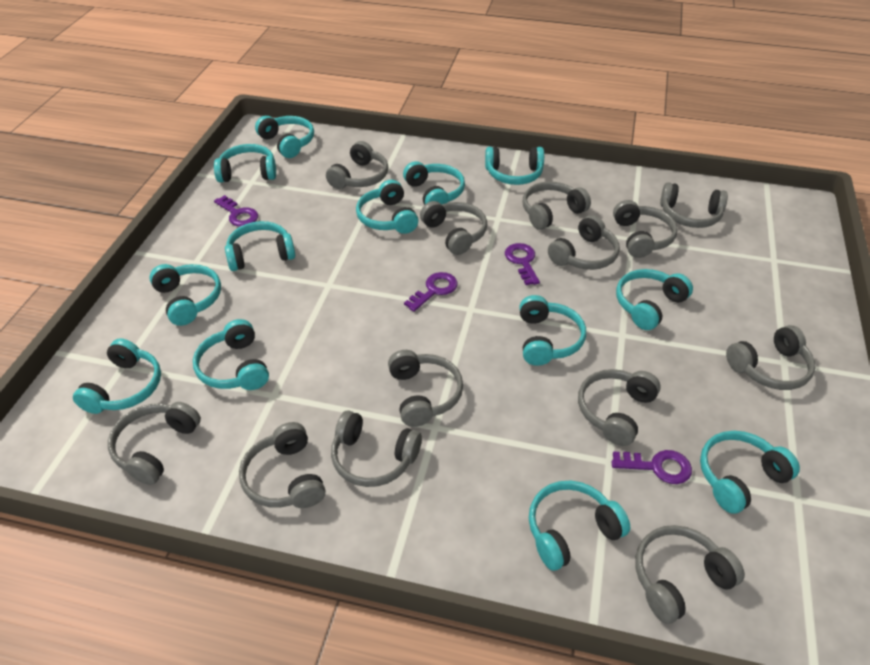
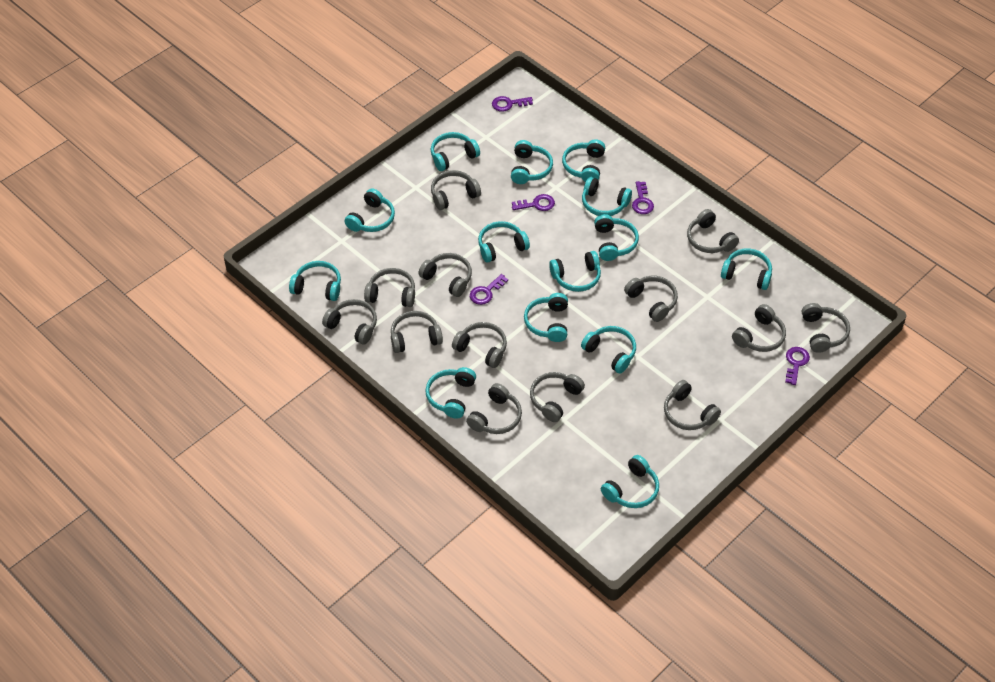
purple key: [214,195,258,227] [404,272,458,312] [505,243,540,285] [612,450,692,484] = 4 -> [470,274,508,305] [492,96,533,112] [512,194,555,211] [632,181,654,214] [785,347,810,385] = 5
turquoise headphones: [73,338,161,414] [149,264,221,326] [193,319,269,390] [214,144,276,183] [225,221,295,271] [255,116,314,158] [356,180,418,234] [403,161,465,205] [485,147,544,185] [519,295,586,366] [529,480,630,571] [616,269,693,330] [700,431,800,514] = 13 -> [289,261,341,301] [344,189,395,232] [425,367,476,419] [431,132,480,171] [478,221,530,263] [511,140,553,184] [524,293,568,342] [549,251,601,292] [562,140,605,182] [581,326,636,374] [582,177,632,216] [594,214,639,261] [601,455,659,508] [721,248,772,290] = 14

